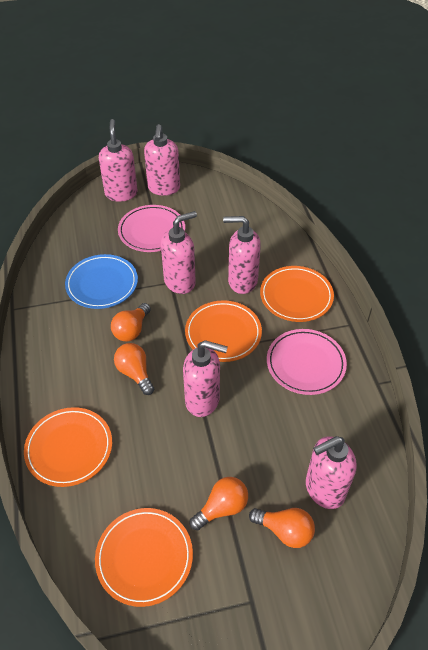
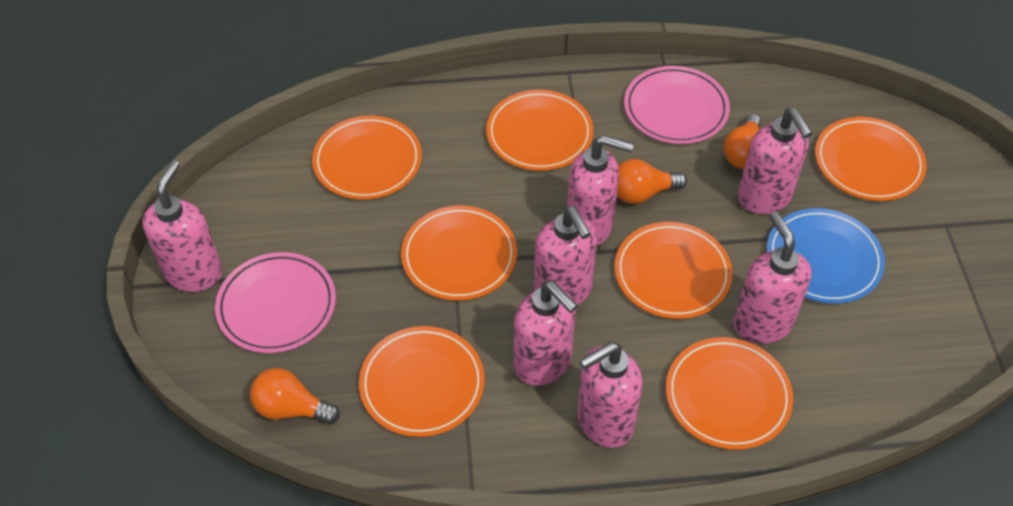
orange light bulb: [111,303,151,341] [114,343,154,395] [190,477,248,530] [249,508,315,548] = 4 -> [250,368,340,424] [617,159,687,204] [724,114,761,169] = 3
orange plate: [24,407,112,487] [95,508,193,607] [185,300,262,362] [260,266,334,322] = 4 -> [312,116,422,200] [359,326,485,437] [401,206,517,301] [486,90,593,171] [615,222,733,319] [666,337,793,450] [815,117,927,201] = 7
pink soap dispenser: [99,119,138,202] [144,124,180,196] [161,211,197,294] [183,340,228,417] [223,216,261,294] [306,436,357,509] = 6 -> [142,160,222,292] [514,281,578,386] [534,206,597,305] [567,135,634,246] [577,342,643,448] [733,212,812,344] [738,108,812,214] = 7

